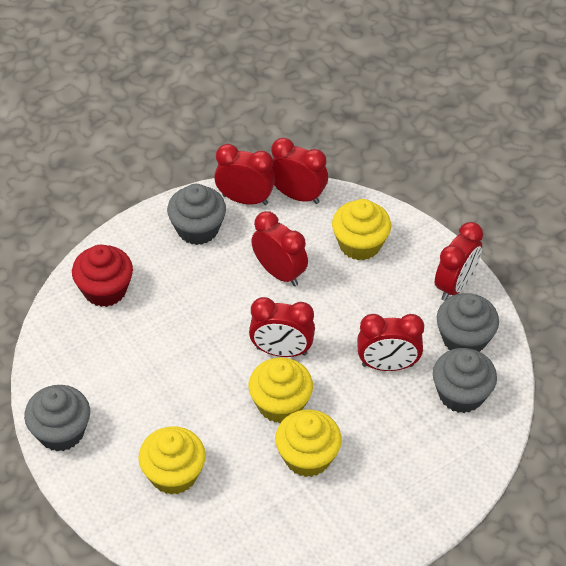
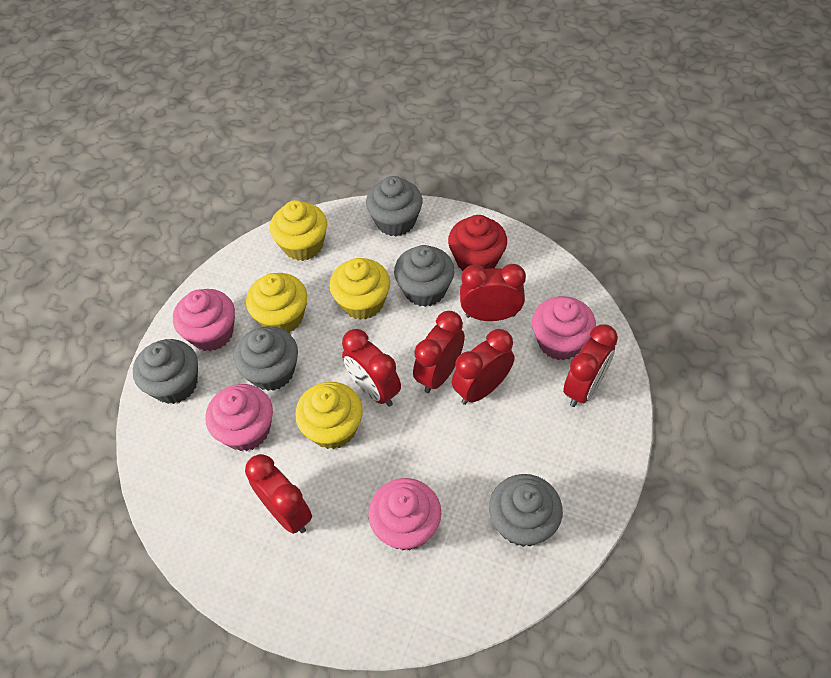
grey cupcake: [24,385,90,452] [167,184,226,245] [433,348,497,413] [437,293,499,352] = 4 -> [133,339,198,404] [234,326,298,391] [366,176,423,236] [394,245,455,307] [489,474,563,547] = 5
pink cupcake: none = 0 -> [173,289,235,351] [206,384,273,451] [368,478,441,551] [532,296,596,360] = 4

